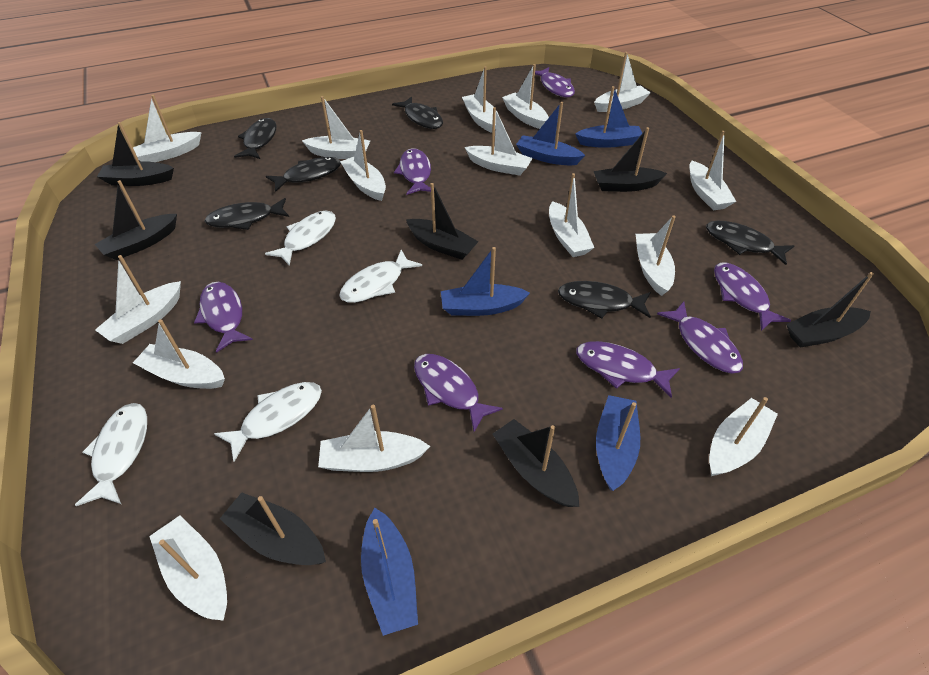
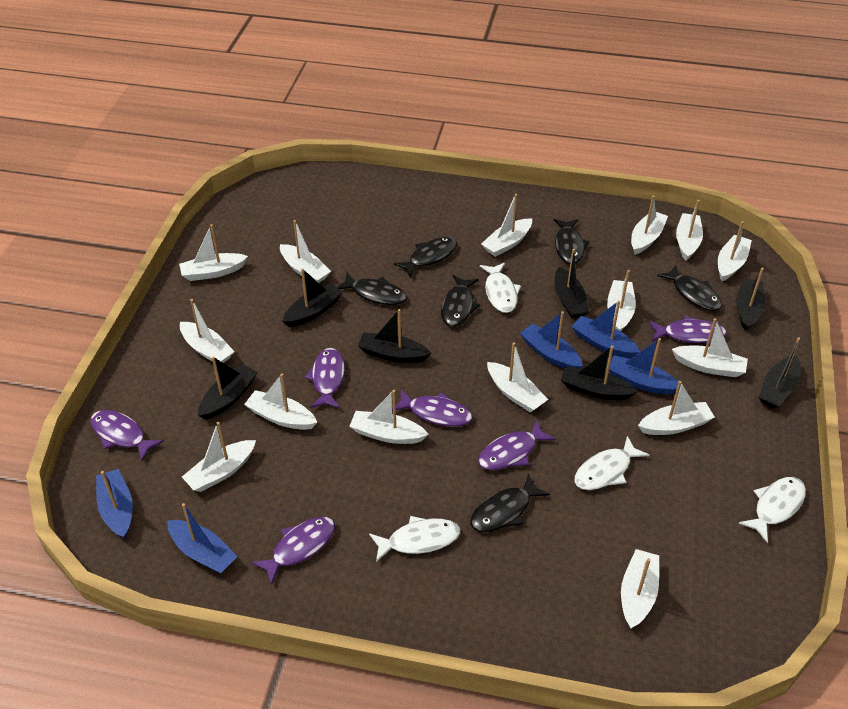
purple fish: [194,282,253,353] [394,148,431,195] [414,354,503,432] [535,67,575,97] [576,341,680,398] [657,302,743,373] [714,262,791,331] = 7 -> [90,410,164,461] [251,517,335,585] [304,348,345,408] [392,389,473,427] [478,420,556,470] [649,315,727,343] = 6

